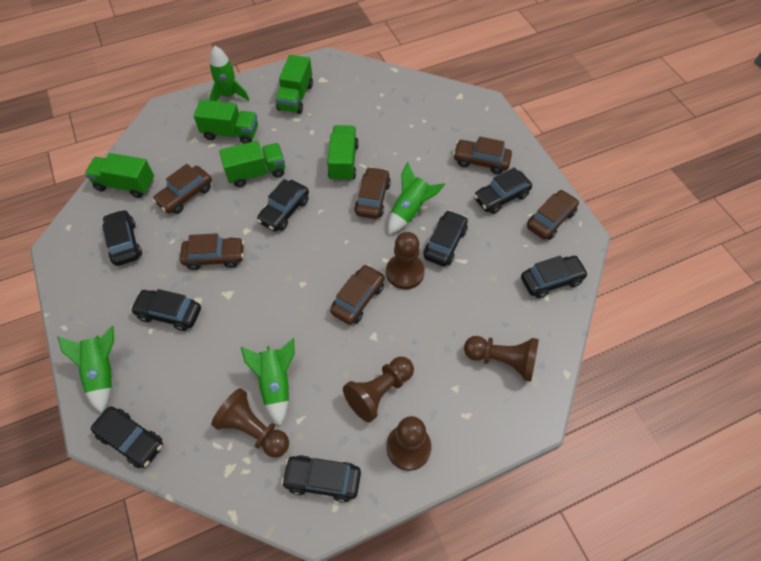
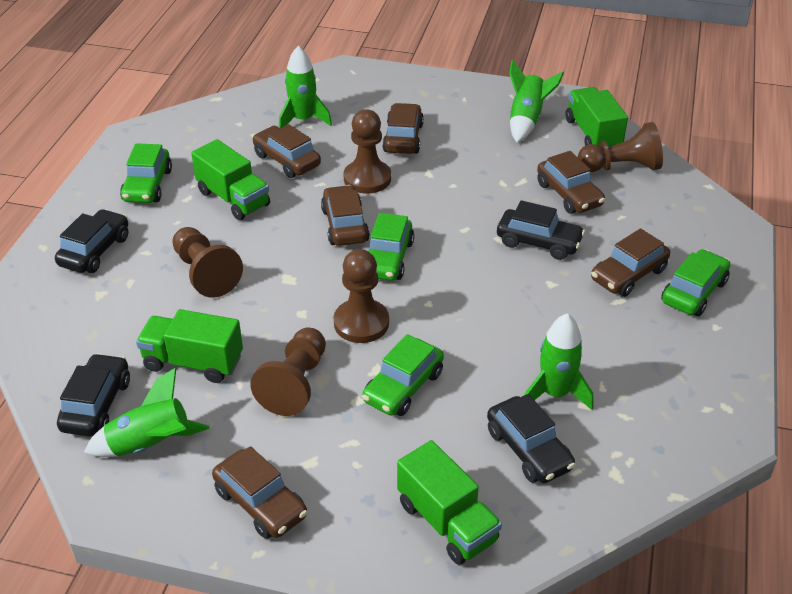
black car: [91,407,163,468] [102,209,142,266] [130,289,201,331] [257,179,309,231] [281,455,361,502] [423,210,468,266] [474,167,532,214] [521,256,588,298] = 8 -> [55,209,128,273] [57,353,130,436] [487,394,575,483] [497,200,585,260] = 4
green car: none = 0 -> [120,143,172,203] [362,334,444,416] [368,213,414,281] [661,249,730,316] = 4
green truck: [85,153,154,198] [194,100,258,144] [219,141,285,187] [275,55,313,114] [327,125,359,182] = 5 -> [136,309,243,383] [191,139,270,220] [397,440,502,565] [565,87,628,147] = 4

